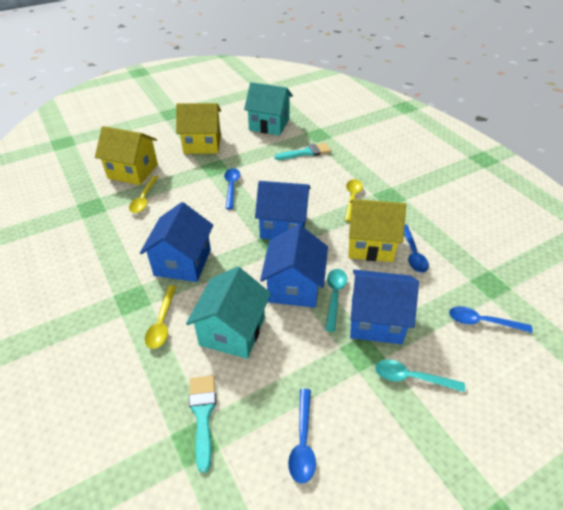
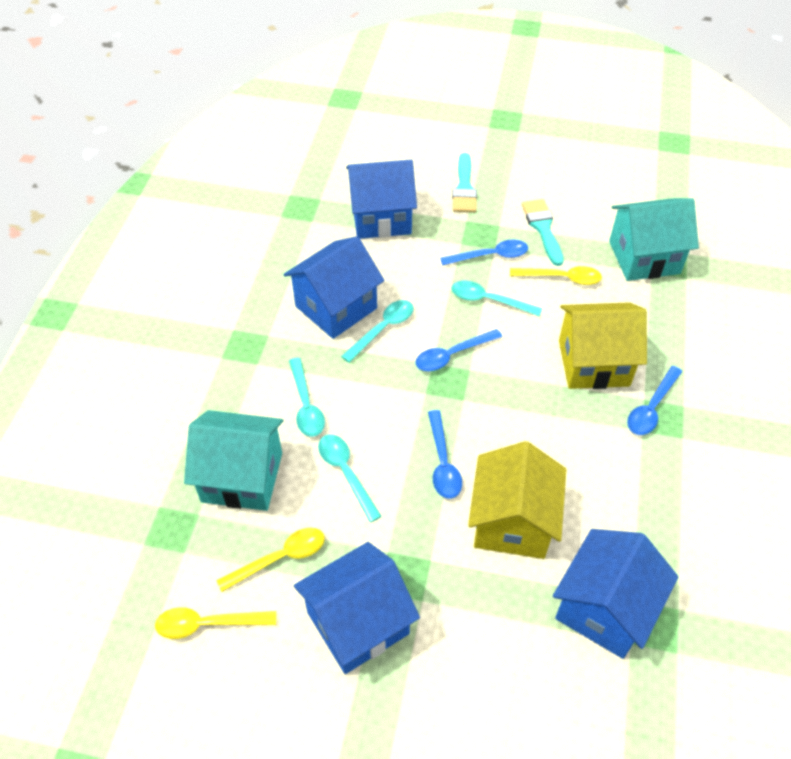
turquoise spoon: [325,269,347,332] [375,359,465,392] = 2 -> [289,358,325,437] [318,434,382,522] [341,300,414,363] [451,281,542,317] = 4
yellow house: [95,126,158,185] [176,103,221,154] [349,199,406,262] = 3 -> [468,441,567,559] [559,302,647,389] = 2

